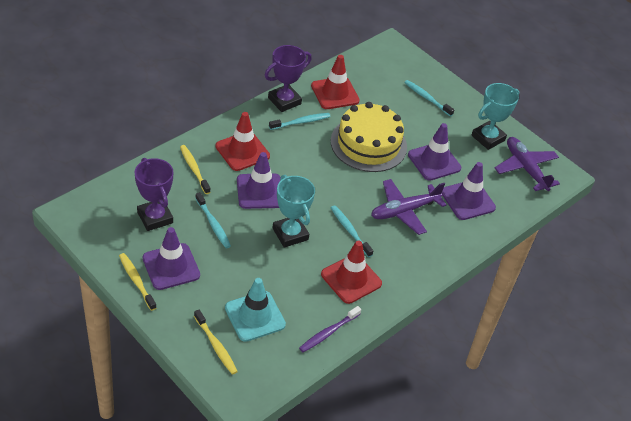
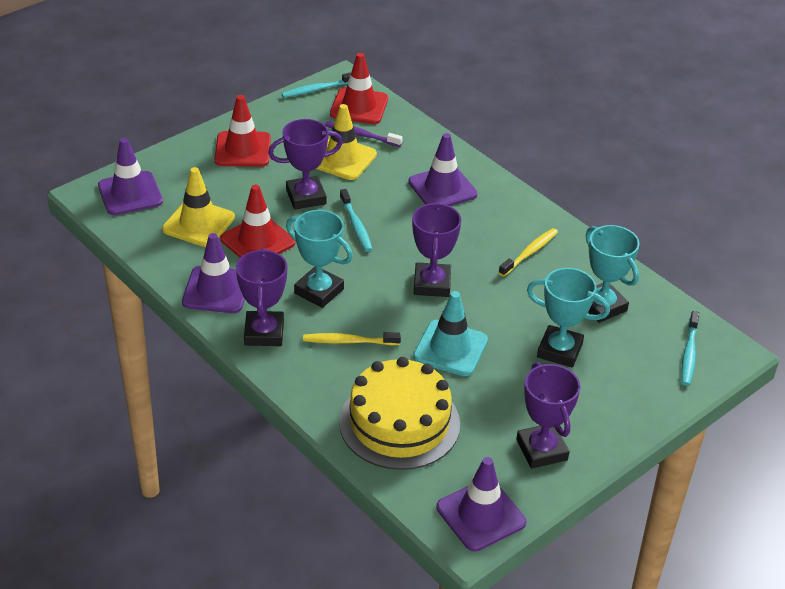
purple plane: [371,179,446,235] [495,137,560,191] = 2 -> none = 0
purple trophy: [135,158,173,231] [265,45,311,112] = 2 -> [236,248,287,346] [268,119,343,209] [412,202,461,297] [516,362,581,468] = 4
turquoise toothbrush: [195,192,231,248] [269,113,331,130] [331,205,373,257] [404,80,454,117] = 4 -> [281,72,351,98] [340,189,373,252] [681,311,699,386] = 3
turquoise trophy: [273,175,315,248] [471,83,519,150] = 2 -> [286,210,353,308] [527,268,610,367] [586,225,640,323] = 3
yellow toothbrush: [119,253,156,311] [180,145,210,194] [194,310,238,375] = 3 -> [303,332,401,345] [498,228,558,277] = 2
yellow traffic cone: none = 0 -> [162,167,235,247] [316,104,377,180] = 2

